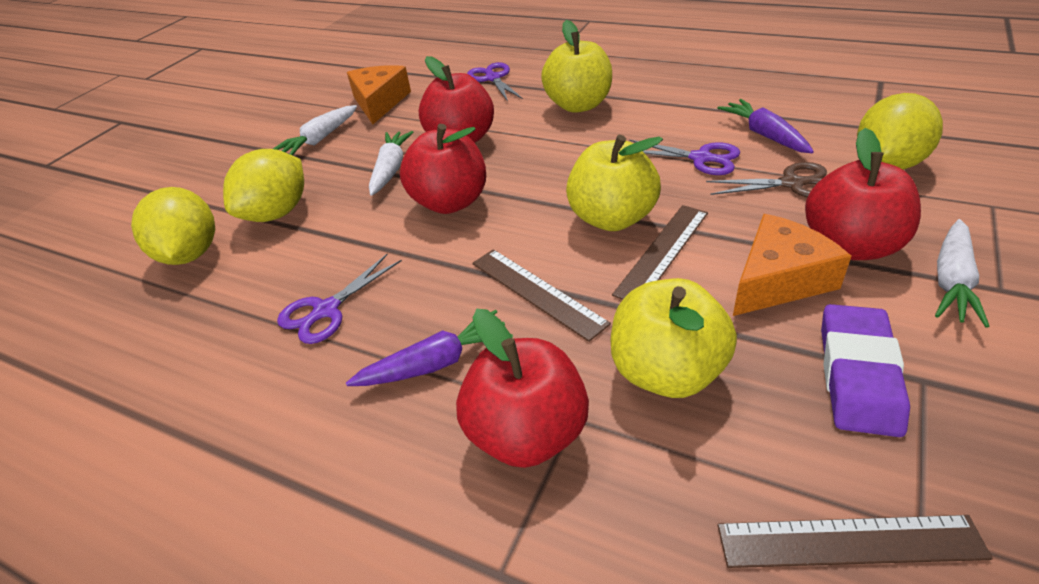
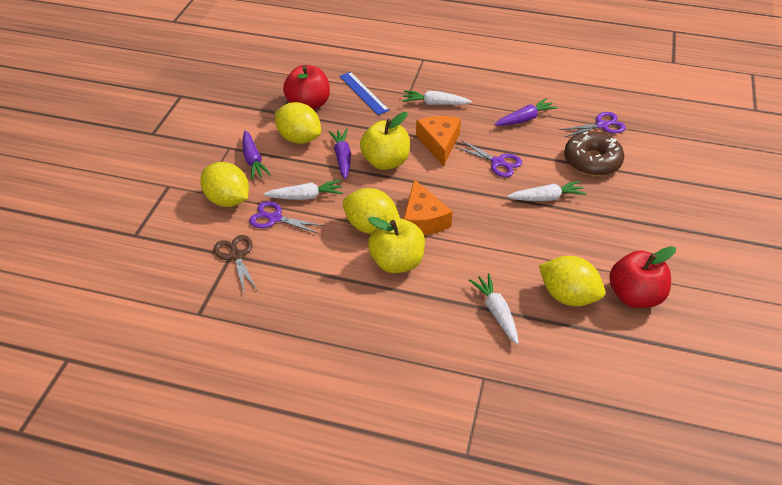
blue ruler: none = 0 -> [339,72,390,115] = 1
brown donut: none = 0 -> [564,131,624,176] = 1
brown ruler: [472,249,611,342] [612,205,708,300] [717,515,993,568] = 3 -> none = 0
purple carrot: [346,310,513,386] [717,99,814,153] = 2 -> [243,130,271,180] [328,129,351,179] [494,98,558,126] = 3
purple eraser: [821,304,910,437] = 1 -> none = 0
red apple: [400,124,486,214] [419,56,494,143] [456,309,589,468] [805,128,921,260] = 4 -> [283,65,330,110] [609,246,676,308] = 2
white carrot: [273,105,357,156] [369,131,413,196] [935,219,990,328] = 3 -> [264,180,343,200] [402,90,472,105] [469,273,519,344] [507,180,586,201] = 4
yellow apple: [541,20,612,113] [566,135,663,231] [610,278,737,398] = 3 -> [360,112,410,170] [368,217,425,273] = 2
yellow lemon: [131,187,215,265] [223,149,304,222] [857,93,943,170] = 3 -> [200,162,249,207] [275,102,321,144] [342,188,400,234] [539,256,605,306] = 4

